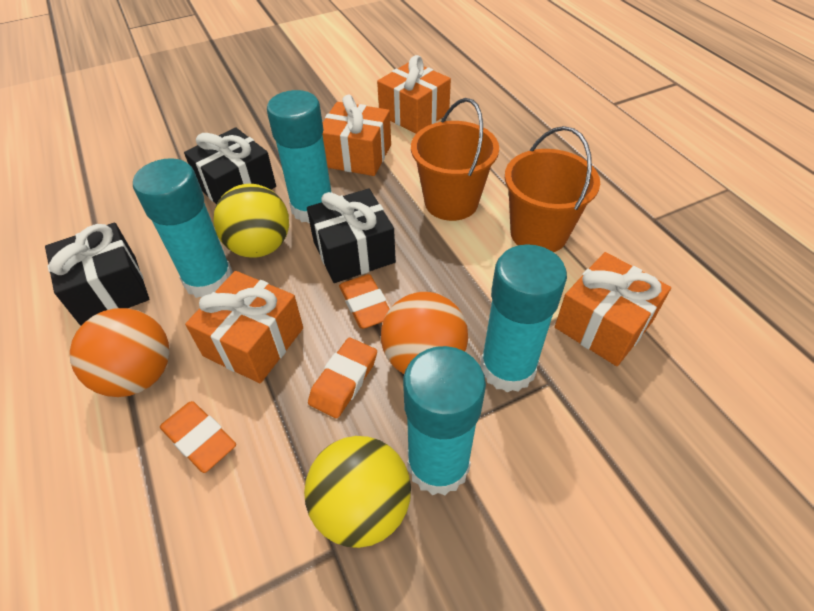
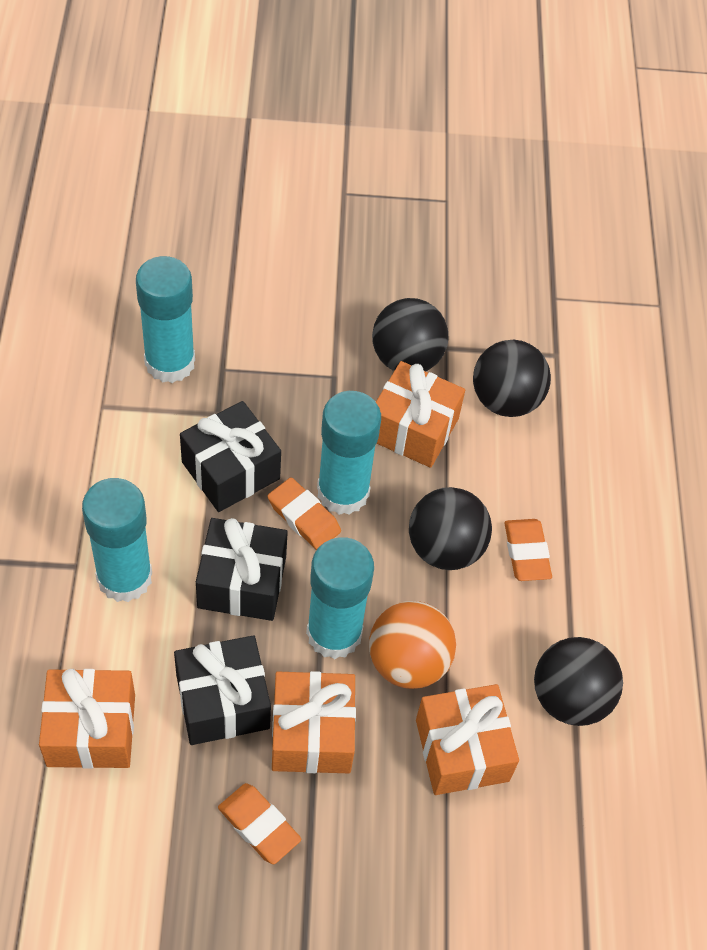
black ball: none = 0 -> [372,298,449,371] [409,487,492,570] [473,340,551,417] [534,637,623,726] = 4
orange ball: [70,308,169,397] [381,292,468,374] = 2 -> [369,601,456,689] = 1
orange bucket: [411,98,499,221] [505,126,600,252] = 2 -> none = 0
yellow ball: [213,184,289,258] [304,436,411,548] = 2 -> none = 0

